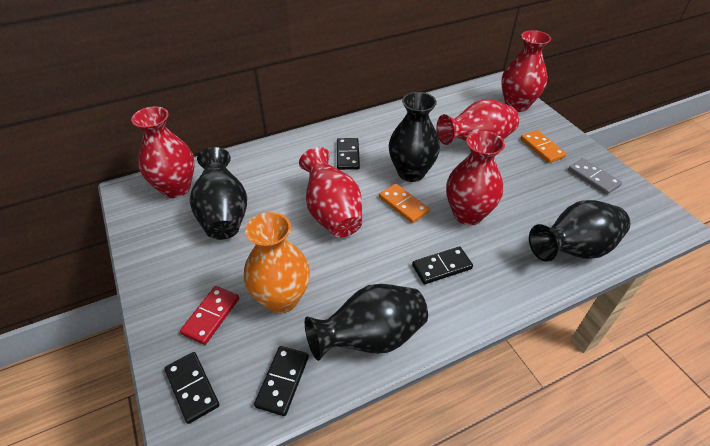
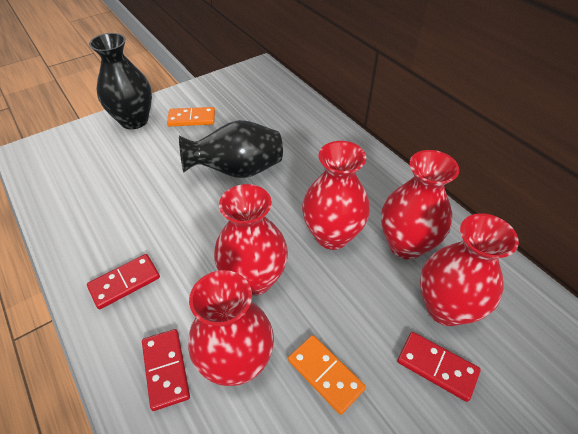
black domino: [164,352,220,424] [254,346,309,416] [337,138,360,170] [412,246,473,285] = 4 -> none = 0
black vase: [190,147,247,240] [305,284,428,361] [389,92,440,182] [529,200,630,262] = 4 -> [89,33,152,129] [179,120,283,178] = 2
grey domino: [568,158,622,195] = 1 -> none = 0
orange vase: [244,212,310,313] = 1 -> none = 0
red domino: [180,286,239,345] = 1 -> [87,254,160,309] [142,329,190,411] [397,332,481,402] = 3

